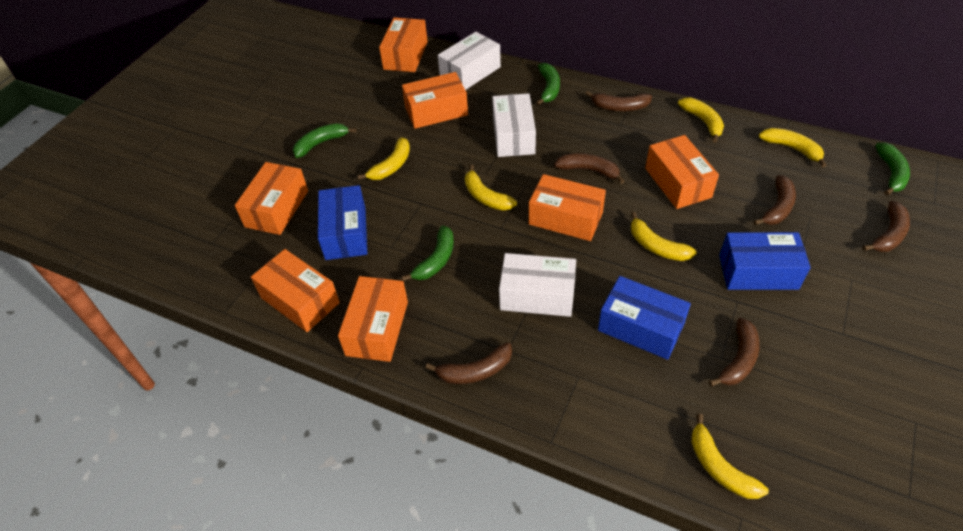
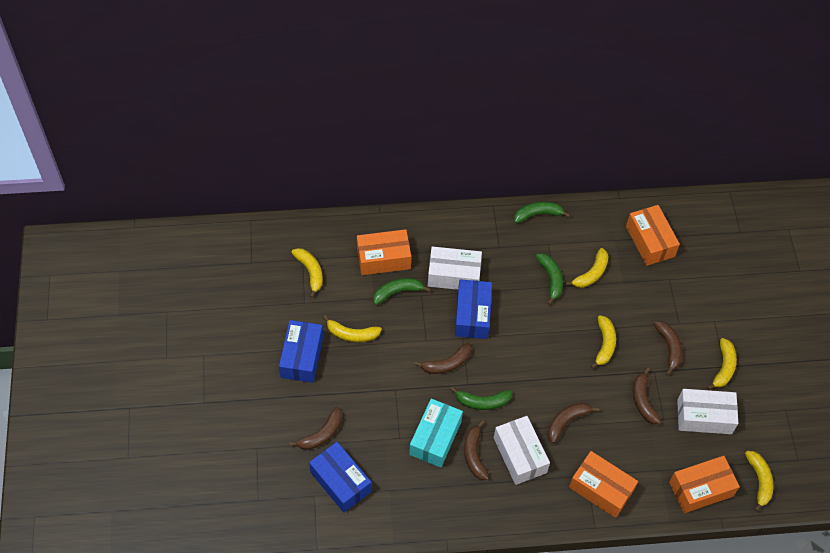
orange box: [235,162,308,235] [251,249,340,332] [338,276,408,362] [379,17,428,72] [402,72,468,129] [529,174,606,241] [645,135,719,209] = 7 -> [357,229,411,275] [569,451,638,518] [626,205,680,266] [669,456,740,513] = 4
turquoise box: none = 0 -> [409,399,463,468] = 1

